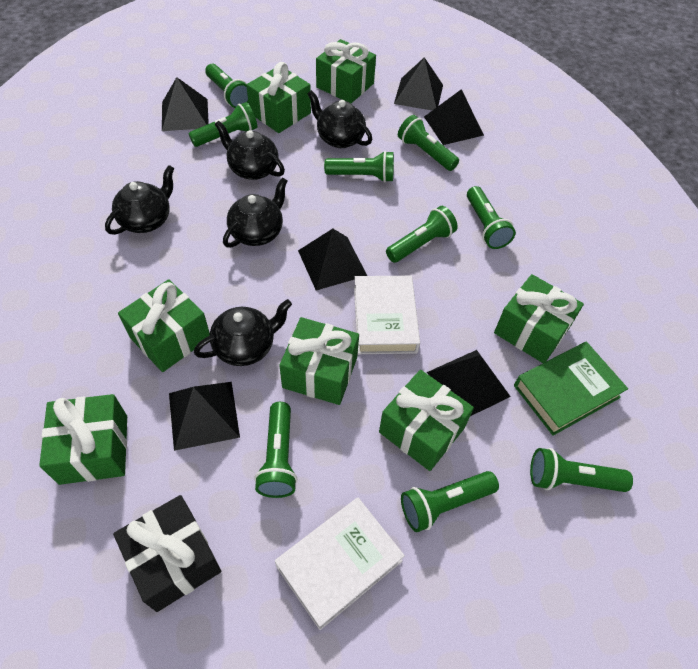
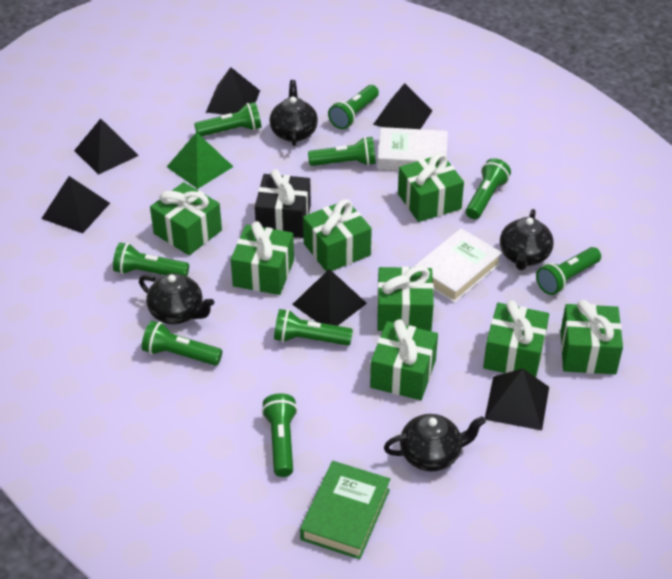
black teapot: [105,165,174,235] [194,299,292,366] [215,121,285,180] [223,177,288,248] [307,90,372,148] = 5 -> [139,273,214,324] [270,80,318,146] [384,414,486,471] [500,209,554,270] = 4
green gift: [39,394,127,485] [118,279,210,372] [246,62,311,133] [279,317,359,405] [316,39,376,103] [379,370,474,471] [494,274,584,363] = 7 -> [150,182,222,255] [231,221,294,295] [303,199,372,272] [370,319,438,400] [377,266,434,331] [398,153,464,222] [483,300,549,377] [561,300,623,374] = 8
green pyramid: none = 0 -> [167,132,233,189] = 1

